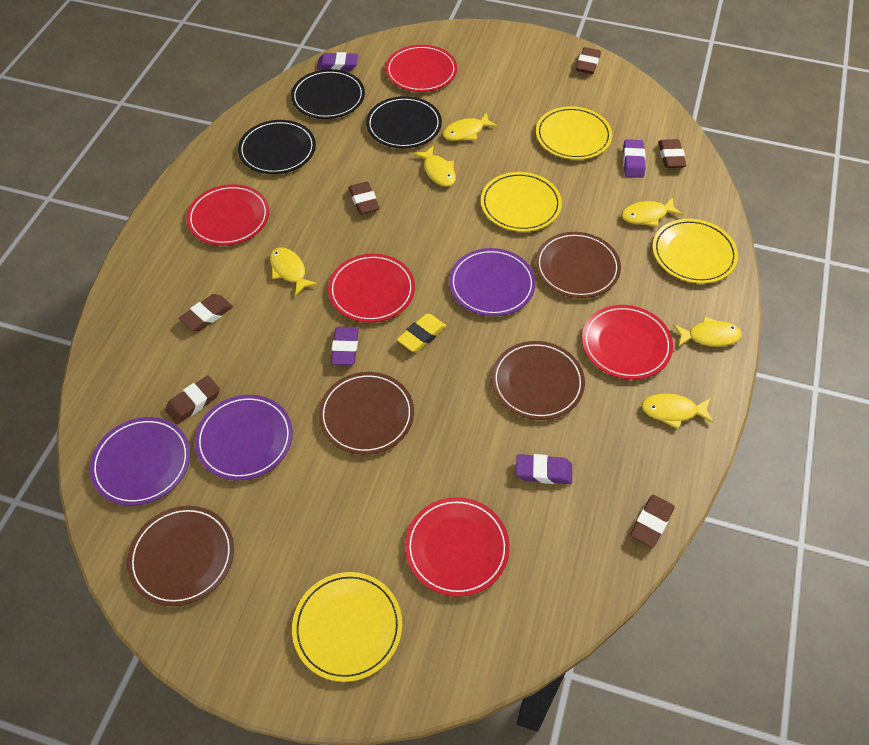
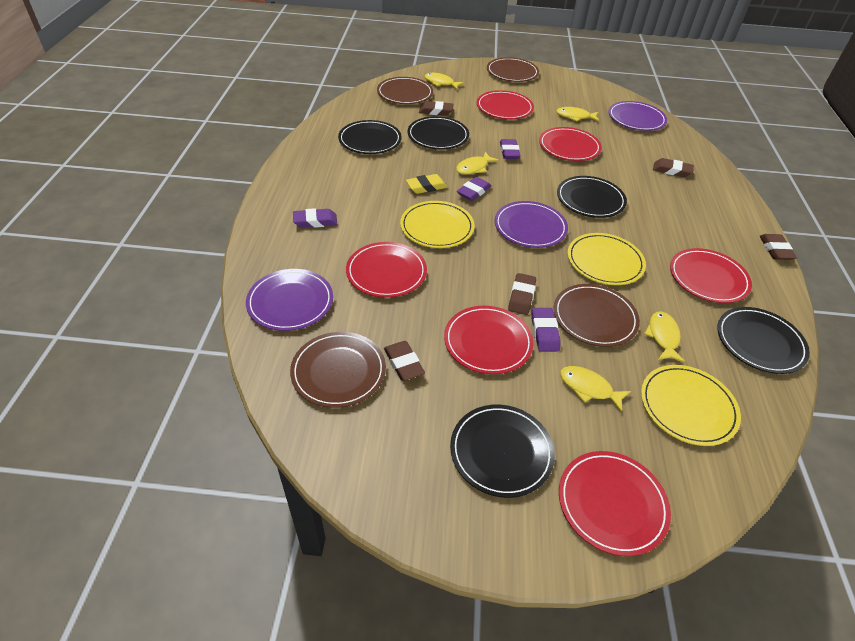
black plate: [238,120,316,174] [291,69,365,119] [366,96,442,149] = 3 -> [338,120,402,154] [407,116,469,149] [450,405,555,498] [557,176,627,218] [717,307,810,374] = 5
brown eraser: [165,375,220,424] [179,294,233,331] [349,182,380,214] [576,47,601,74] [630,495,675,548] [658,139,687,168] = 6 -> [384,341,425,381] [419,101,453,116] [508,273,536,315] [653,158,694,177] [760,234,797,260] = 5
red plate: [187,184,269,246] [328,254,415,322] [385,45,457,92] [405,497,510,597] [582,305,673,380] = 5 -> [346,242,427,298] [444,306,534,374] [477,90,534,119] [539,127,602,161] [559,451,671,556] [670,248,752,303] = 6
yellow fish: [270,247,318,296] [413,146,456,186] [442,113,498,141] [621,197,683,227] [641,394,714,429] [673,316,742,347] = 6 -> [425,73,464,90] [456,152,499,175] [556,107,599,122] [560,366,631,413] [644,311,686,363] = 5
yellow plate: [292,572,402,682] [481,172,562,232] [536,106,612,160] [652,219,738,284] = 4 -> [400,201,474,248] [568,233,646,285] [641,365,741,446] = 3

